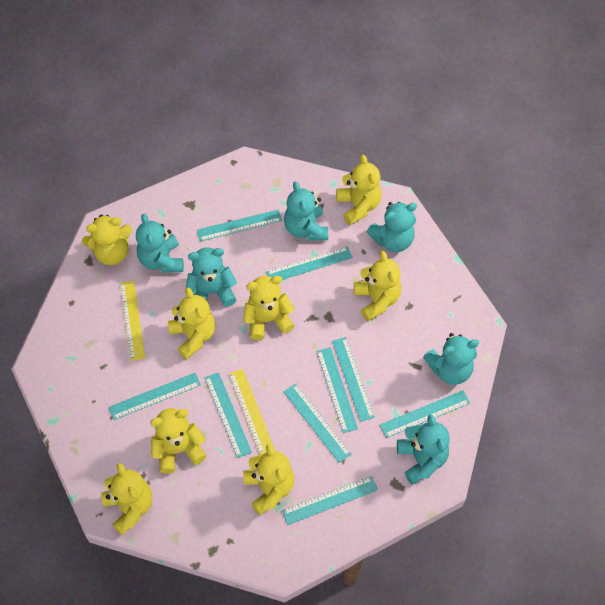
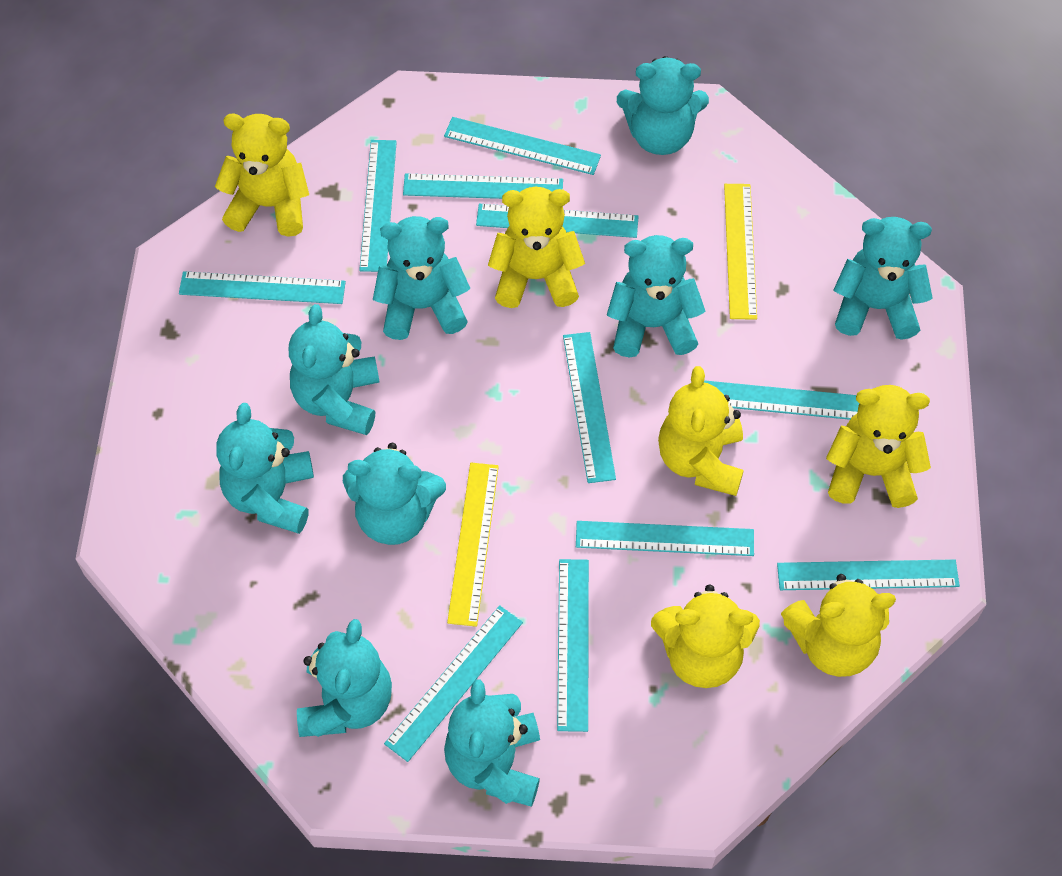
turquoise ruler: [108,373,201,420] [197,210,282,242] [205,372,252,458] [266,246,353,280] [282,476,378,525] [284,384,351,463] [316,347,358,433] [332,337,375,422] [380,391,470,438] = 9 -> [179,271,346,304] [359,140,397,272] [384,605,523,762] [403,173,563,199] [444,117,601,175] [476,204,639,238] [557,559,589,732] [563,332,616,483] [576,521,754,556] [704,380,860,420] [777,559,960,590] = 11
turquoise teddy bear: [136,214,184,273] [186,247,237,307] [284,181,328,241] [367,202,417,252] [397,414,450,485] [423,333,479,385] = 6 -> [217,403,314,534] [289,304,379,435] [297,619,392,737] [343,443,446,545] [373,216,470,340] [444,680,540,807] [607,235,705,358] [617,56,709,155] [834,217,933,340] = 9
yellow teddy bear: [82,214,132,265] [101,463,152,535] [150,408,207,474] [168,287,215,359] [243,276,295,340] [243,444,294,515] [336,155,382,225] [354,251,401,321] = 8 -> [215,113,309,237] [488,187,585,308] [651,584,760,688] [658,366,744,496] [781,574,896,677] [826,385,931,508] = 6

